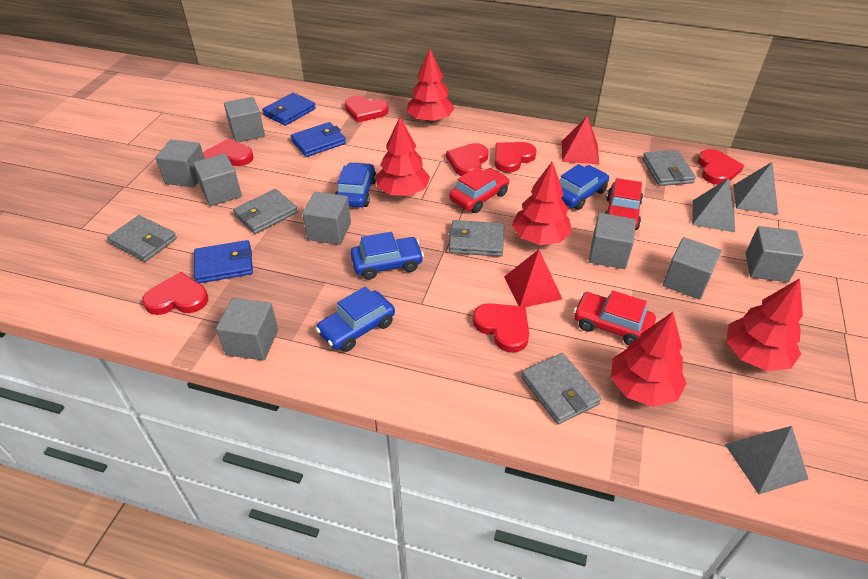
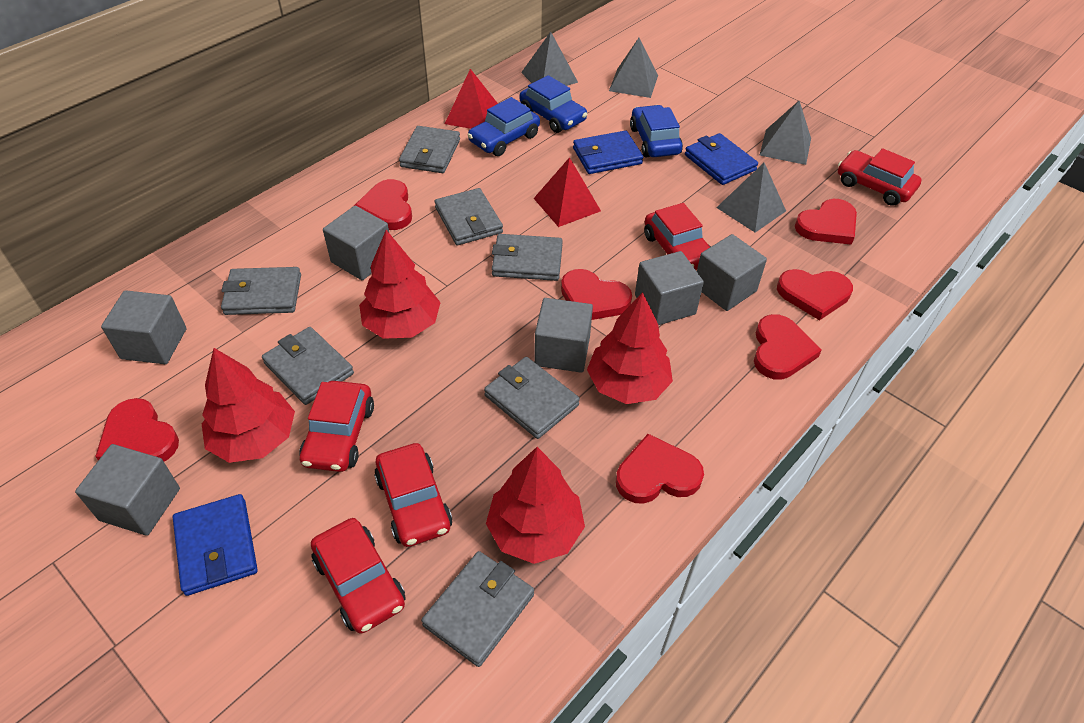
blue car: [316,286,395,352] [335,162,376,207] [350,232,424,280] [560,164,609,210] = 4 -> [467,97,540,156] [519,75,587,133] [630,105,683,157] = 3
grey cube: [155,140,205,187] [193,154,242,206] [216,298,278,361] [224,97,265,142] [303,192,351,245] [589,213,636,269] [663,237,721,300] [746,226,804,282] = 8 -> [75,444,180,536] [101,290,187,364] [323,206,389,280] [534,298,593,373] [635,251,704,325] [697,234,767,311] = 6
grey pyramid: [692,178,735,232] [725,426,808,494] [733,162,778,215] = 3 -> [521,32,578,86] [609,38,658,98] [716,163,786,233] [760,101,811,165] = 4
grey wallet: [107,215,177,262] [233,189,298,234] [449,220,504,257] [521,353,601,425] [642,150,696,186] = 5 -> [221,267,301,315] [262,327,354,405] [399,126,460,173] [421,551,534,667] [435,188,503,245] [484,357,580,439] [492,234,563,281] = 7
red car: [449,167,509,213] [574,291,656,346] [605,178,643,230] = 3 -> [299,381,374,472] [311,518,406,634] [374,443,452,547] [644,203,711,270] [838,148,922,206] = 5
red tree: [376,117,430,196] [407,49,455,123] [512,162,572,245] [611,312,687,407] [726,278,803,371] = 5 -> [202,348,295,463] [359,230,441,339] [486,447,585,564] [587,292,673,404] = 4

